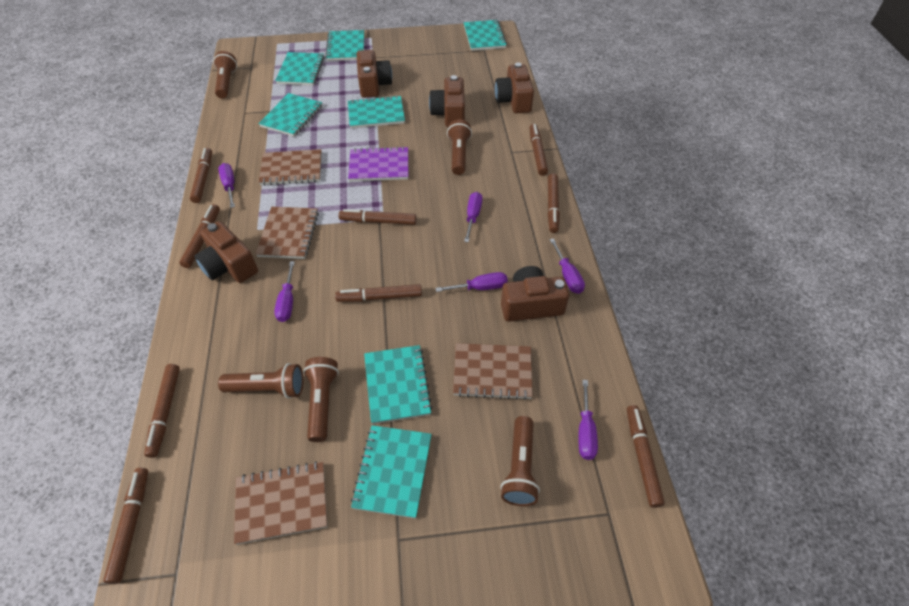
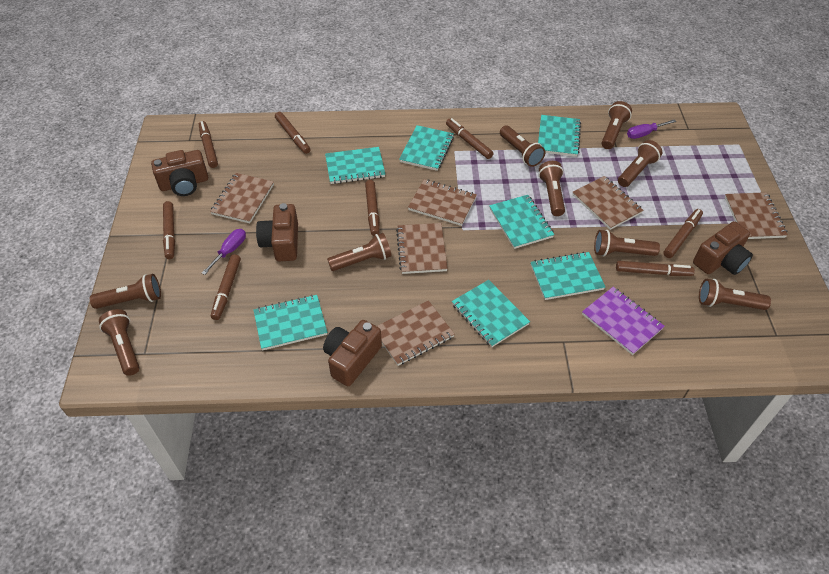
brown camera: [194,221,258,283] [356,50,392,98] [429,75,465,127] [495,62,534,113] [501,266,569,322] = 5 -> [151,150,208,196] [256,203,298,261] [323,320,382,386] [693,221,753,275] = 4
brown flashlight: [213,51,237,99] [218,363,303,399] [303,357,339,442] [447,119,472,175] [500,416,540,506] = 5 -> [90,274,161,309] [99,309,140,376] [327,233,392,271] [500,126,545,167] [538,161,565,216] [594,230,660,257] [601,101,632,149] [618,140,662,187] [699,279,771,310] = 9
brown marker: [103,468,148,584] [144,364,180,458] [179,204,220,268] [190,148,212,203] [335,284,422,302] [338,209,417,225] [529,124,548,176] [548,173,560,233] [627,405,665,508] = 9 -> [163,201,175,259] [199,121,218,168] [211,254,241,320] [275,112,310,154] [365,180,380,236] [446,118,494,159] [616,261,695,276] [663,209,703,258] = 8
brown notebook: [234,461,328,545] [255,207,319,259] [259,149,322,186] [453,343,532,400] = 4 -> [210,173,274,223] [377,300,455,366] [396,223,448,274] [408,179,477,226] [572,176,643,230] [725,192,788,239] = 6
purple screwdriver: [218,163,235,208] [274,261,295,322] [435,272,508,292] [464,192,483,242] [550,238,585,294] [579,380,598,460] = 6 -> [202,229,246,275] [627,119,676,139] = 2

